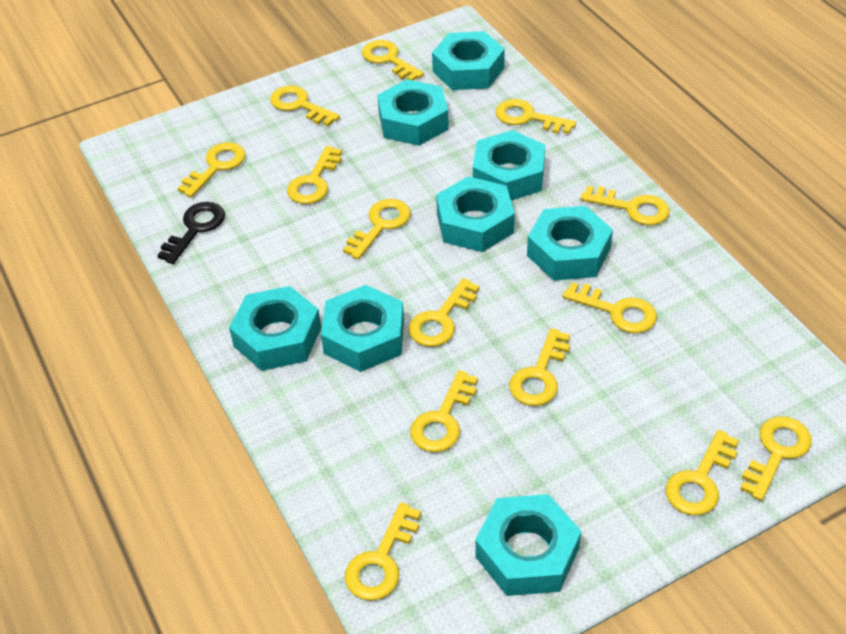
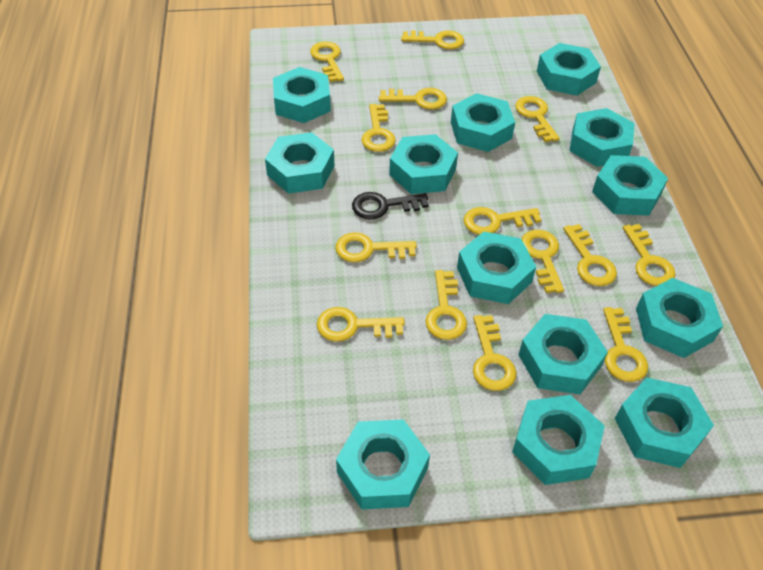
turquoise nut: [229,286,321,371] [321,285,404,372] [377,79,449,146] [432,31,505,90] [436,177,515,252] [473,130,545,200] [475,494,581,596] [527,206,613,281] = 8 -> [265,132,335,194] [273,67,331,123] [336,419,430,509] [389,134,458,194] [451,93,515,152] [457,232,536,304] [512,395,605,485] [518,314,608,394] [537,43,601,96] [569,108,635,167] [592,155,668,216] [615,377,714,468] [636,278,723,358] = 13

